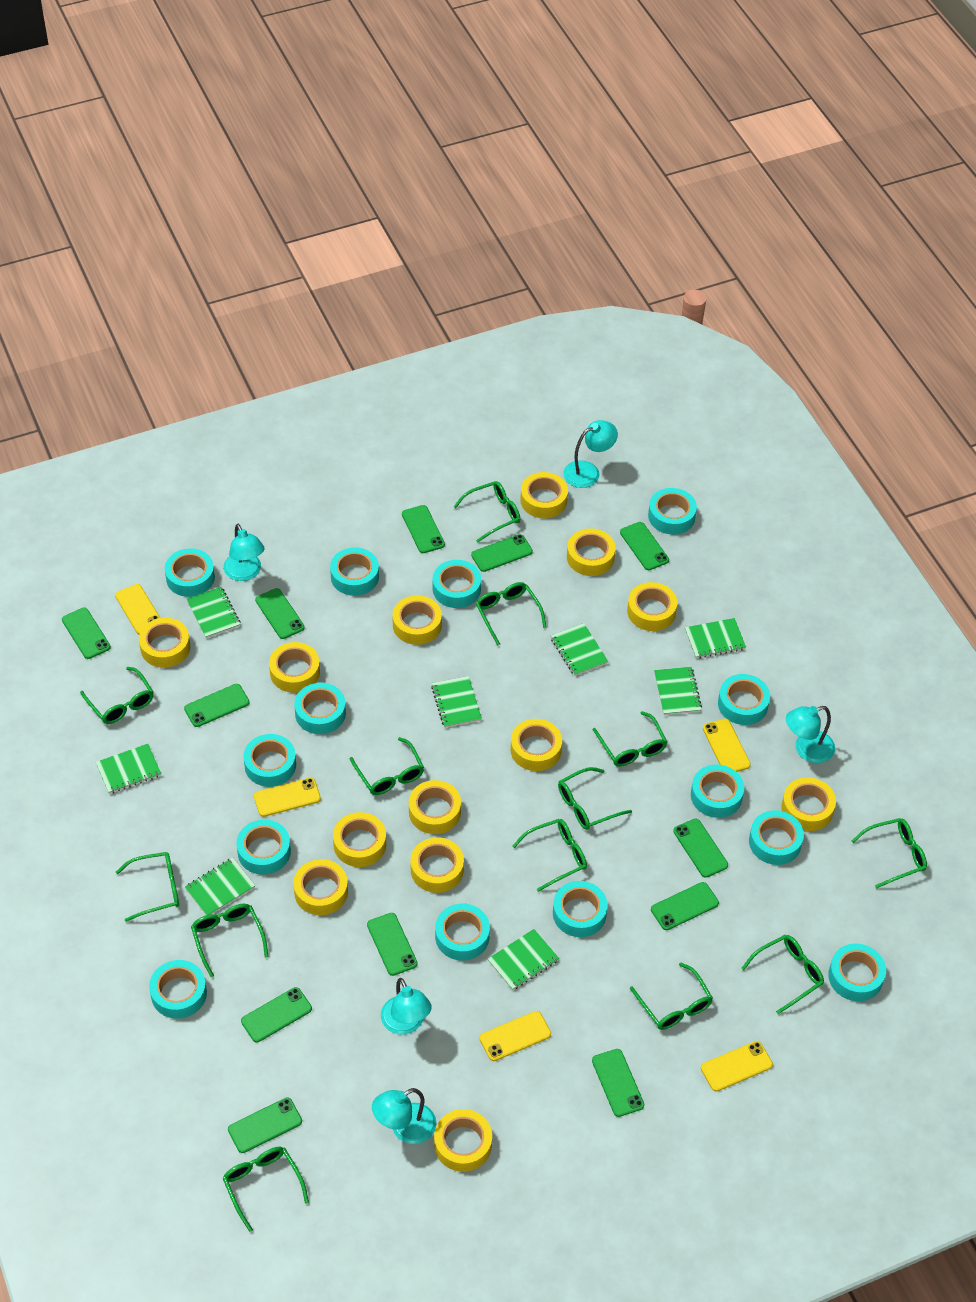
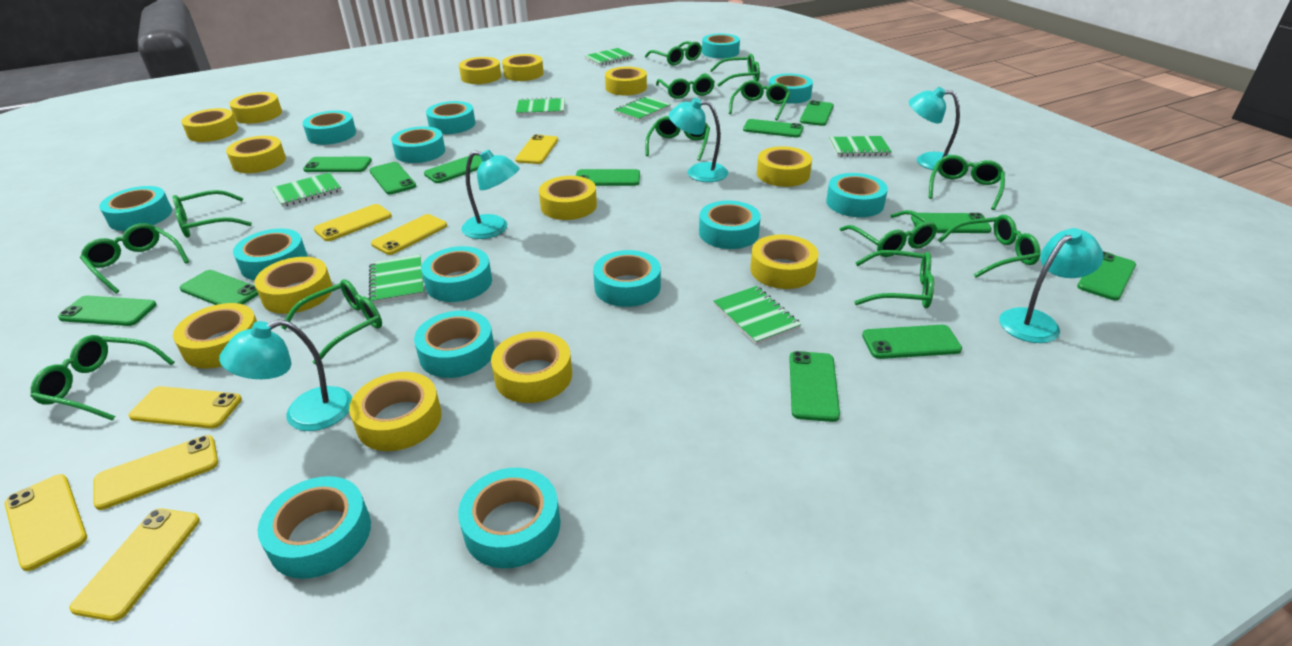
green notebook: [96,744,161,794] [185,858,255,915] [187,587,241,638] [431,676,482,728] [488,929,559,990] [551,623,608,676] [654,667,702,715] [685,618,746,658] = 8 -> [272,172,342,207] [369,255,424,304] [516,97,565,115] [584,48,634,66] [614,96,671,121] [713,286,801,345] [829,136,892,157] = 7
yellow phone: [115,584,160,634] [254,778,321,817] [479,1011,551,1061] [701,1041,773,1092] [703,719,751,772] = 5 -> [5,474,87,571] [69,508,200,621] [93,435,218,510] [128,386,242,429] [314,204,392,241] [371,214,447,255] [515,134,558,164] = 7

